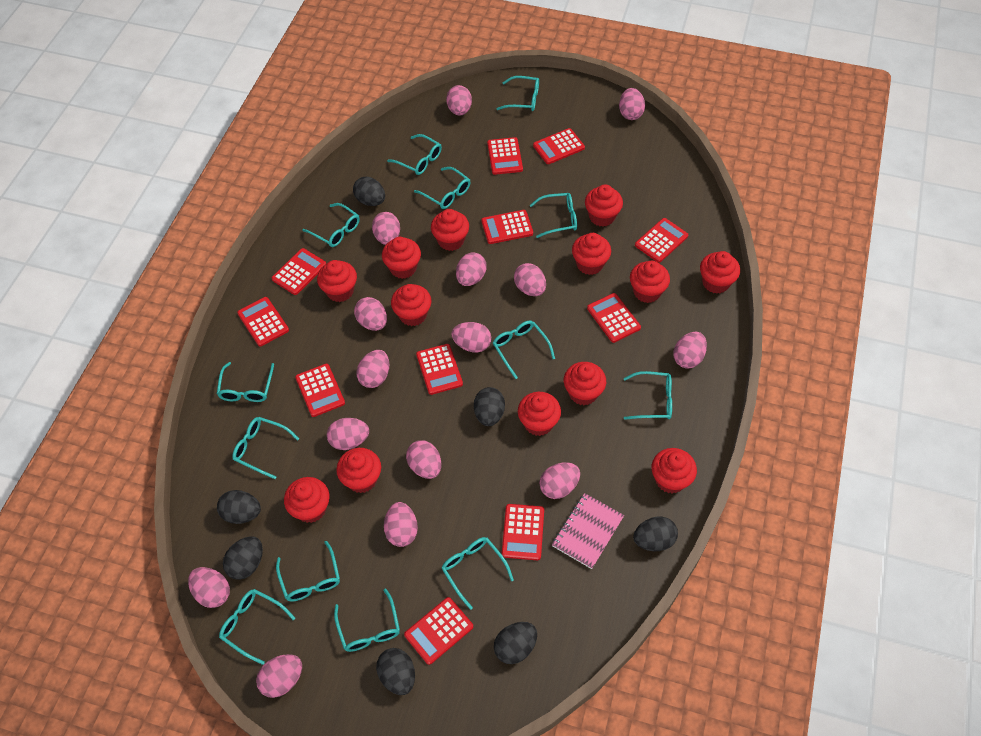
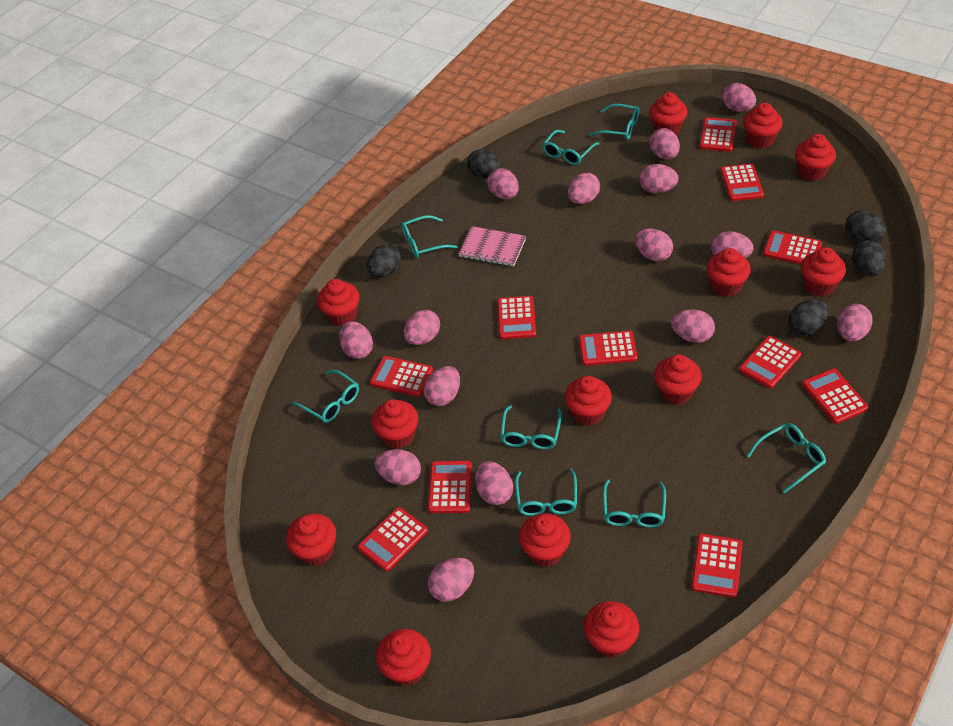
black egg: [217,490,261,524] [223,536,263,580] [353,177,385,206] [376,648,415,695] [474,387,505,426] [494,622,537,664] [633,516,678,551] = 7 -> [367,244,401,278] [467,149,501,178] [788,299,829,336] [845,210,886,242] [852,240,886,276] = 5
turquoise glasses: [217,362,274,402] [219,589,295,665] [232,417,299,479] [276,541,340,602] [302,203,360,247] [334,588,400,652] [387,134,442,175] [414,167,470,209] [441,537,514,610] [493,321,555,379] [497,76,539,111] [530,193,577,238] [624,371,672,420] = 13 -> [292,370,359,423] [401,215,458,258] [500,405,562,449] [515,468,577,516] [542,130,599,165] [589,104,639,139] [603,479,666,528] [747,423,826,493] = 8

